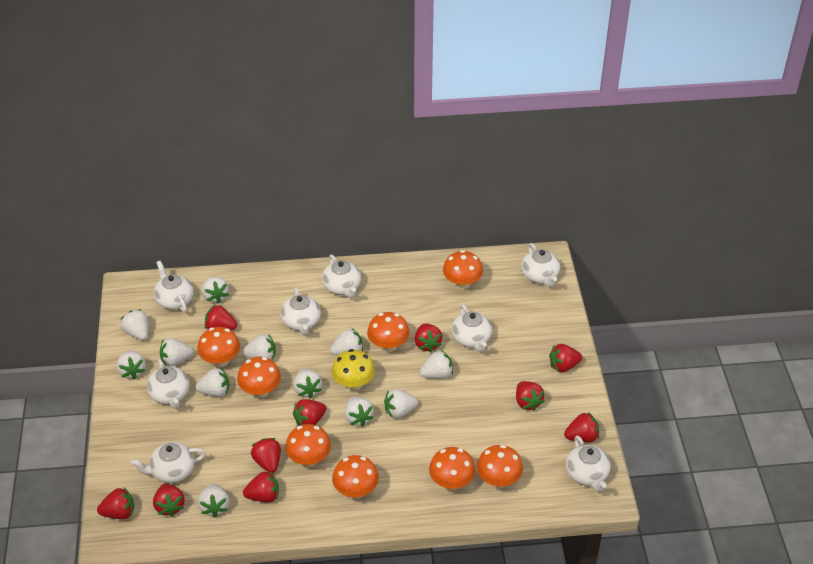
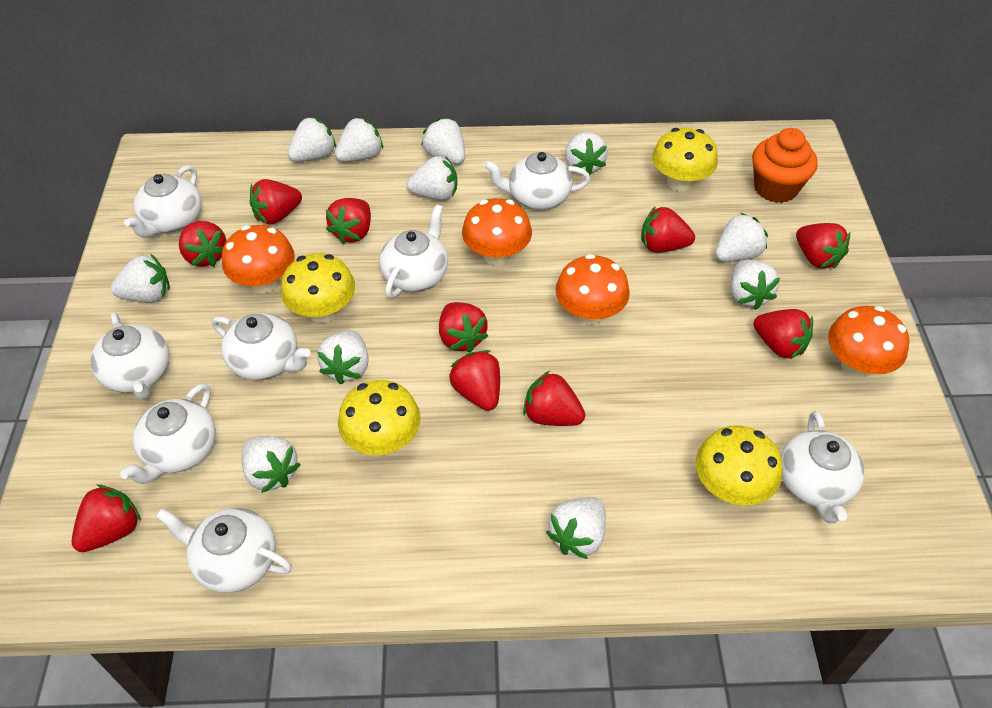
orange cupcake: none = 0 -> [752,128,818,203] = 1
orange mushroom: [197,327,240,367] [237,357,281,398] [285,424,331,467] [332,455,379,499] [367,312,409,352] [429,447,475,490] [443,250,483,289] [477,445,523,488] = 8 -> [222,225,295,293] [462,198,532,266] [555,254,630,325] [828,306,909,378] = 4
white strawberry: [117,350,146,379] [121,309,148,340] [160,338,193,366] [195,368,229,397] [198,483,229,518] [202,276,229,303] [243,334,276,360] [293,369,322,399] [330,328,363,356] [345,396,374,427] [384,389,418,418] [420,350,453,379] = 12 -> [110,254,170,303] [242,436,301,493] [287,117,336,161] [317,330,369,384] [335,117,383,162] [406,156,457,200] [421,118,465,164] [546,497,606,559] [565,132,608,176] [715,213,768,262] [730,260,780,310] = 11
yellow mushroom: [332,349,375,390] = 1 -> [281,253,355,323] [338,380,421,455] [652,128,718,192] [696,425,782,505] = 4

